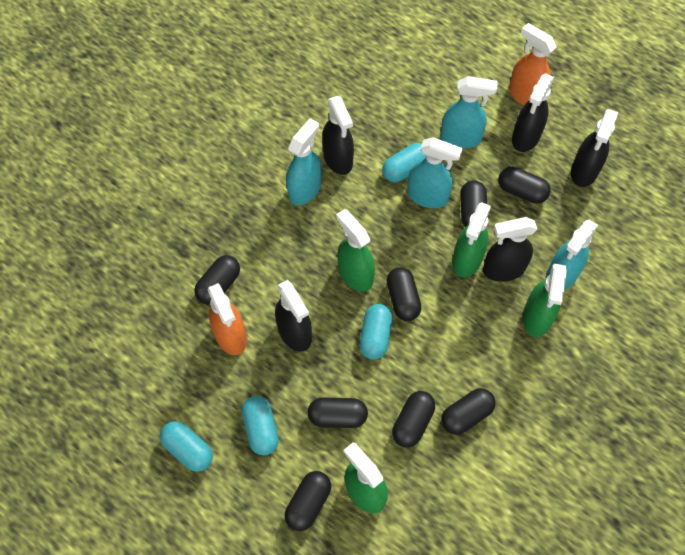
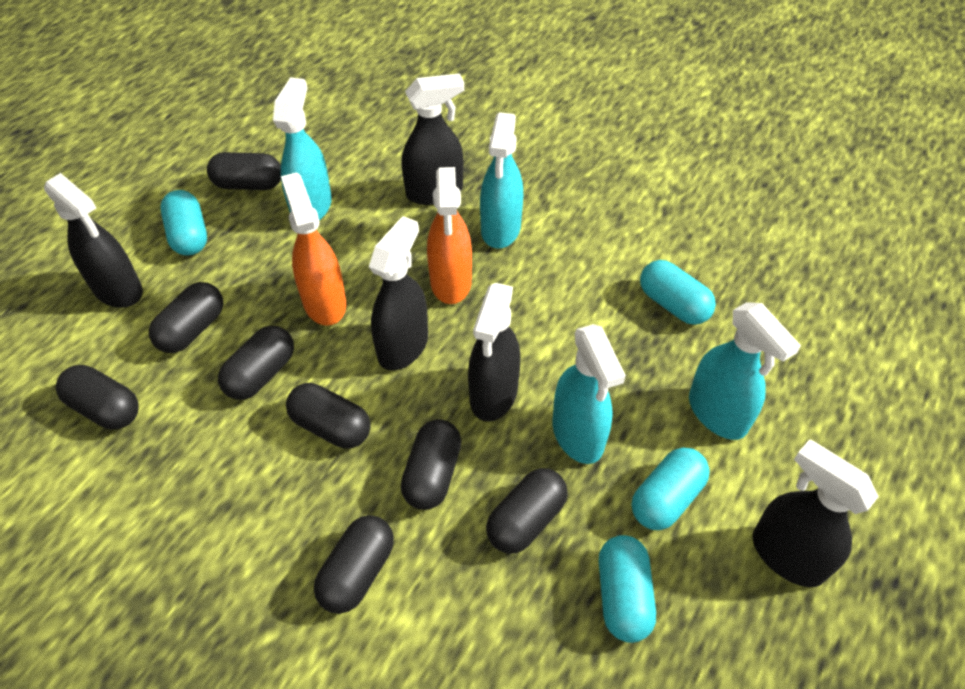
green spray bottle: [336,209,375,292] [344,443,388,514] [452,202,491,277] [523,264,567,337] = 4 -> none = 0

